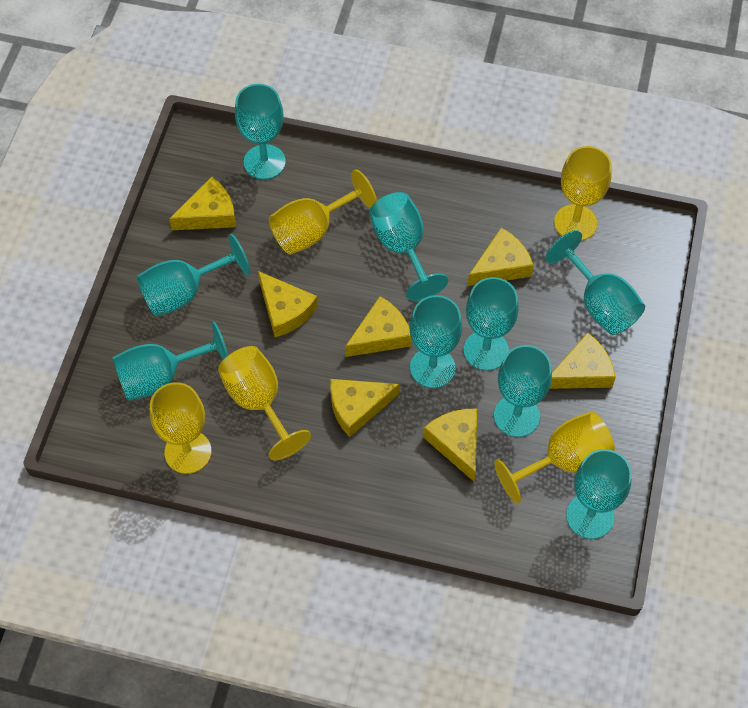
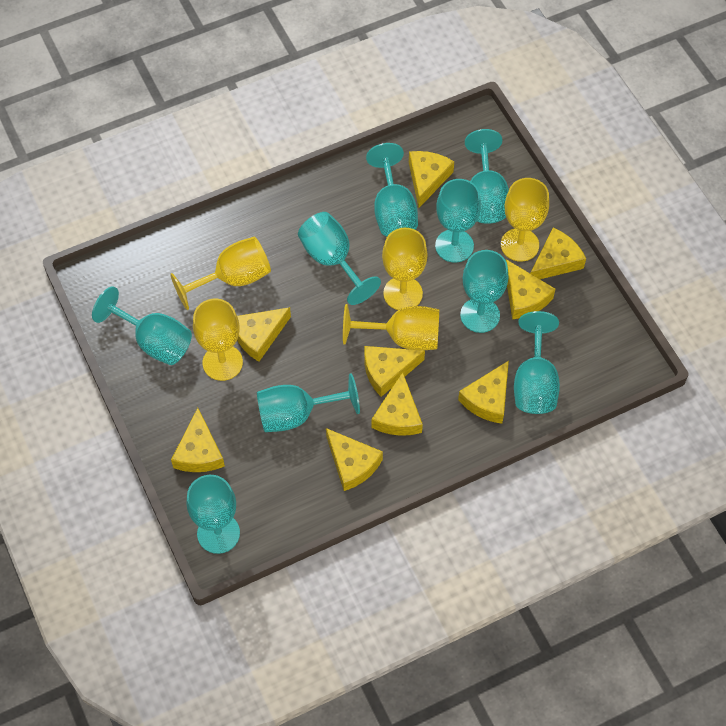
yellow cheese: [169,177,236,230] [258,271,318,337] [330,379,400,437] [345,296,412,357] [423,409,477,481] [467,228,534,286] [550,332,616,389] = 7 -> [171,408,225,472] [237,307,291,362] [326,428,383,491] [364,346,425,397] [371,372,423,436] [409,151,454,208] [458,361,509,424] [506,259,555,320] [530,228,586,279] = 9

